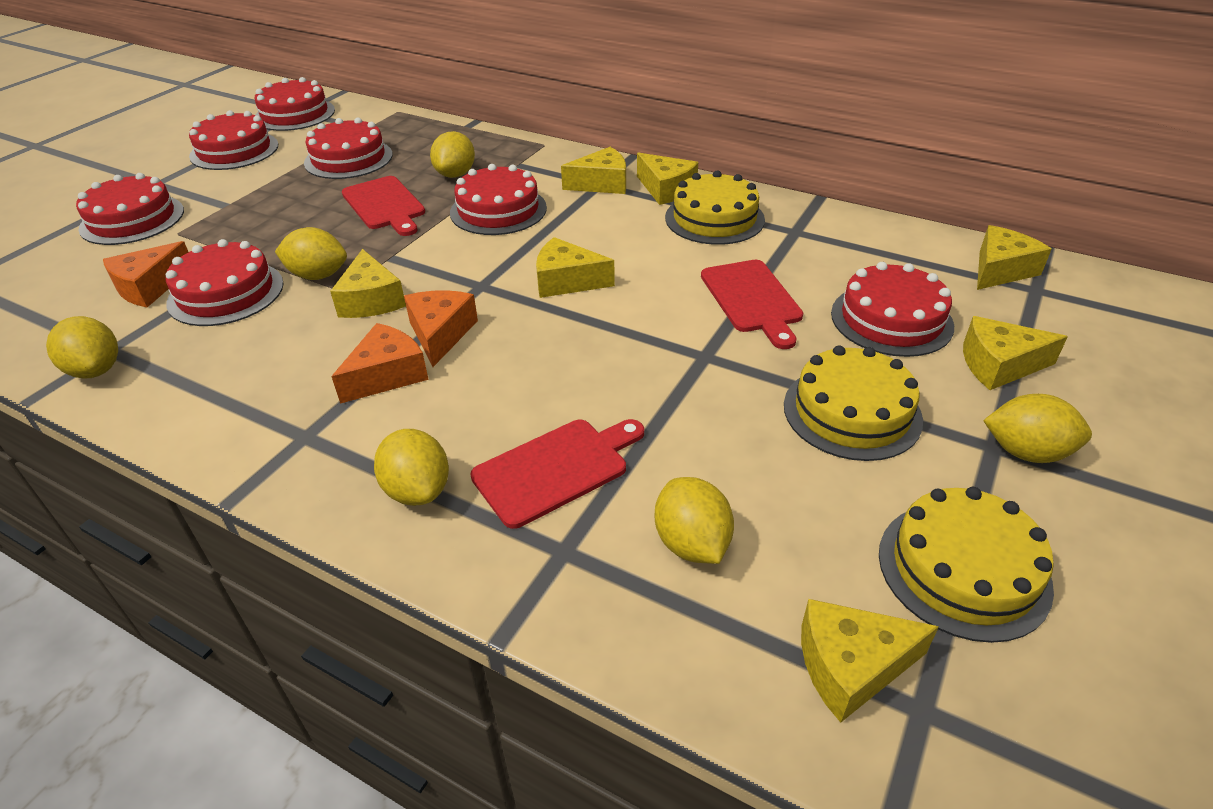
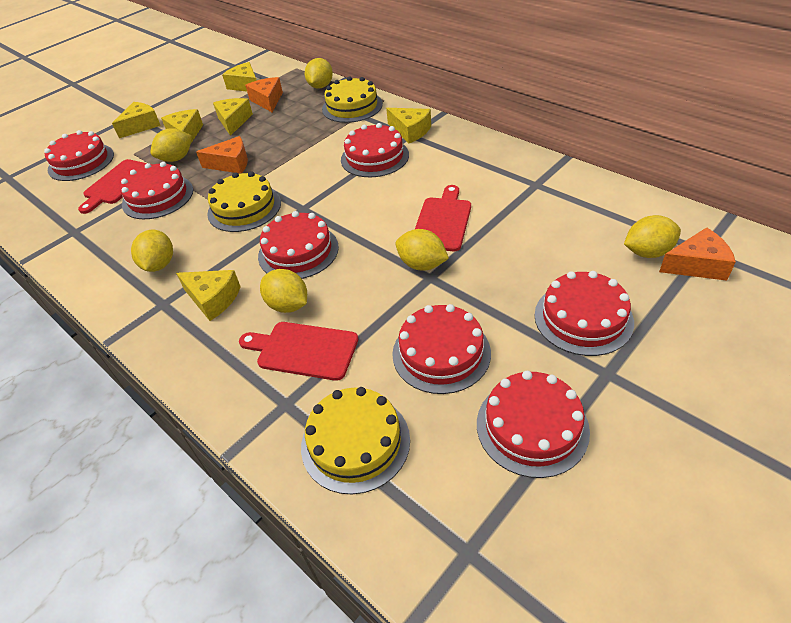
yellow cheese: [330,249,406,318] [536,237,615,298] [561,147,626,194] [637,153,698,205] [801,599,939,723] [963,316,1068,390] [977,225,1052,290] = 7 -> [112,102,161,138] [161,109,203,143] [176,270,241,321] [213,98,253,136] [222,62,257,91] [386,108,431,143] = 6

